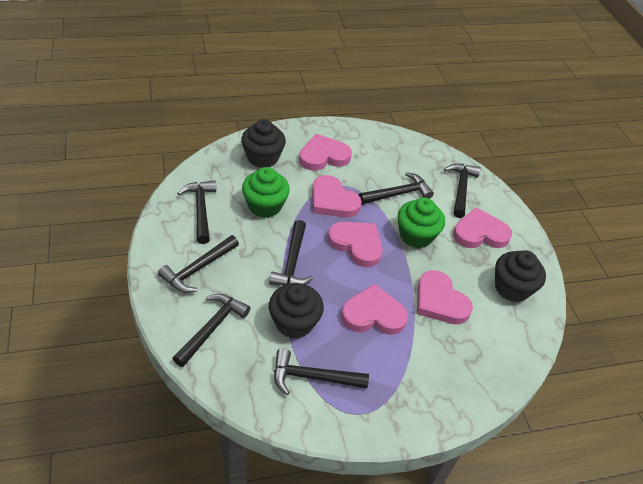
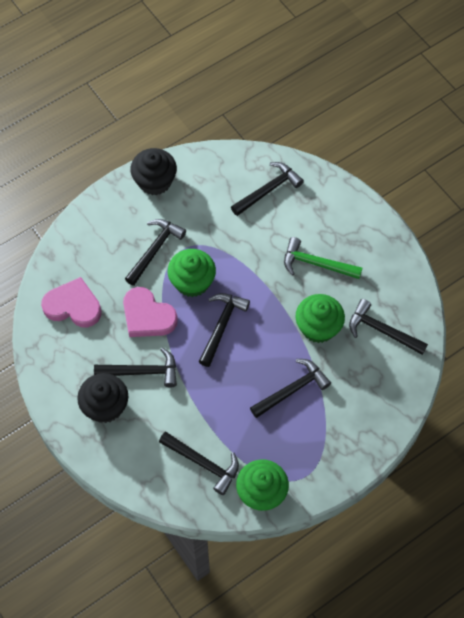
black cupcake: [241,119,286,168] [269,283,324,339] [495,250,546,302] = 3 -> [77,373,128,423] [130,148,177,195] = 2
green cupcake: [242,167,290,218] [398,198,445,248] = 2 -> [168,249,216,297] [236,459,289,511] [296,294,345,343] = 3
green hammer: none = 0 -> [284,237,363,279] = 1
pink heart: [299,134,352,171] [312,175,362,218] [328,222,383,267] [341,284,408,335] [417,270,473,324] [453,207,512,248] = 6 -> [41,277,102,327] [123,287,178,337] = 2

